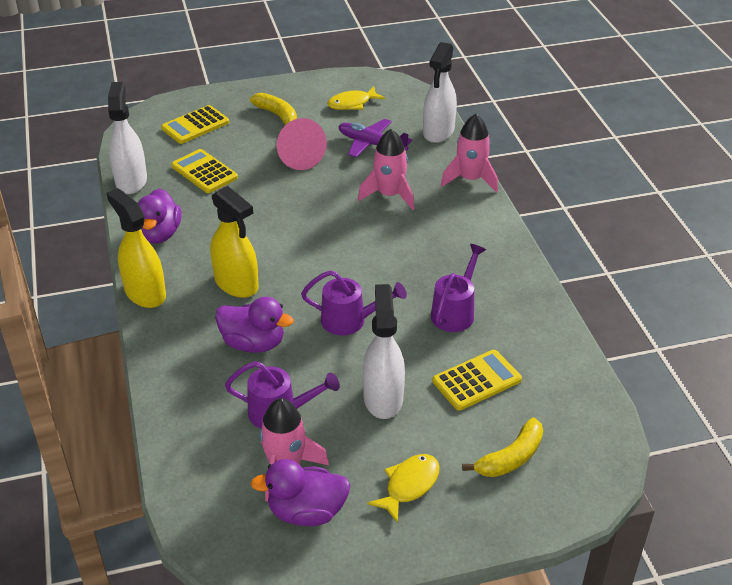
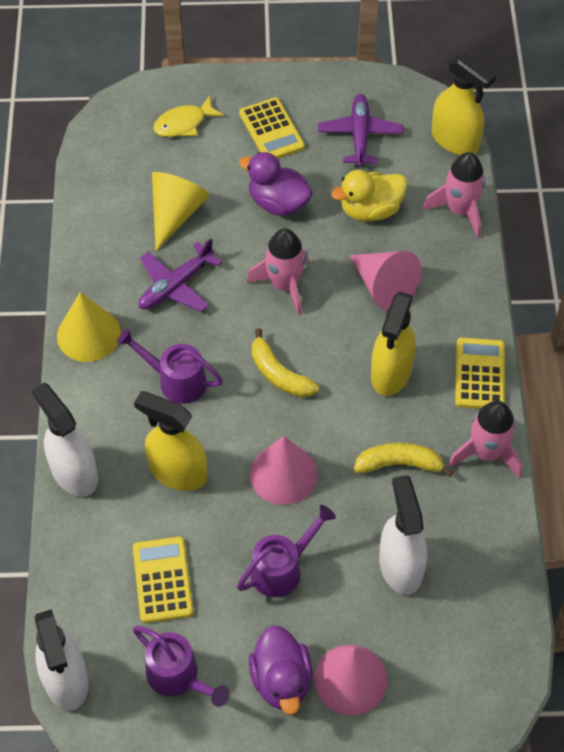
pink cone: [277,118,327,170] = 1 -> [250,436,318,505] [314,644,387,715] [350,251,421,311] = 3
purple duck: [138,188,182,244] [215,297,294,353] [250,459,350,526] = 3 -> [239,152,313,216] [249,625,313,715] = 2
purple plane: [338,119,412,157] = 1 -> [139,238,222,312] [318,94,403,167] = 2
yellow cone: none = 0 -> [57,292,121,362] [152,172,210,251] = 2
yellow duck: none = 0 -> [331,170,407,221] = 1
yellow fish: [327,87,385,110] [367,454,440,523] = 2 -> [153,96,224,137] = 1
yellow spray bottle: [107,188,166,308] [210,186,259,298] = 2 -> [134,391,207,491] [371,292,416,396] [431,53,496,155] = 3

